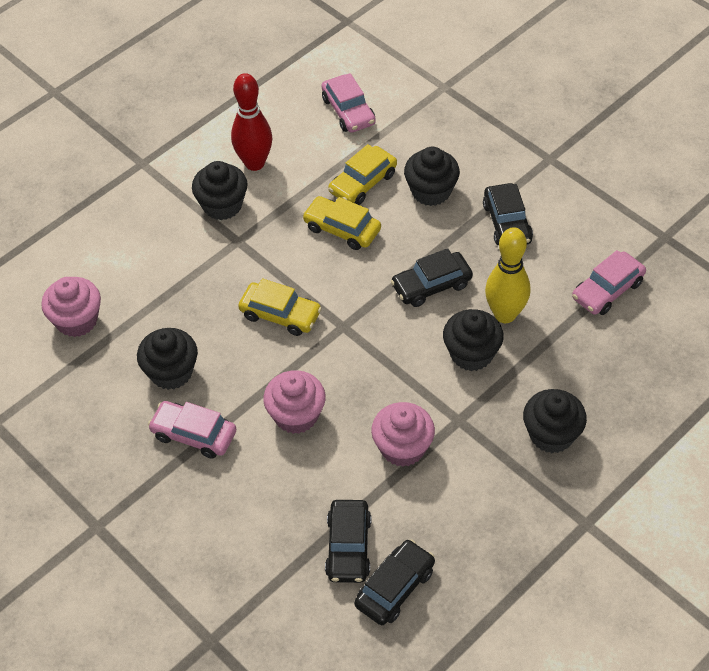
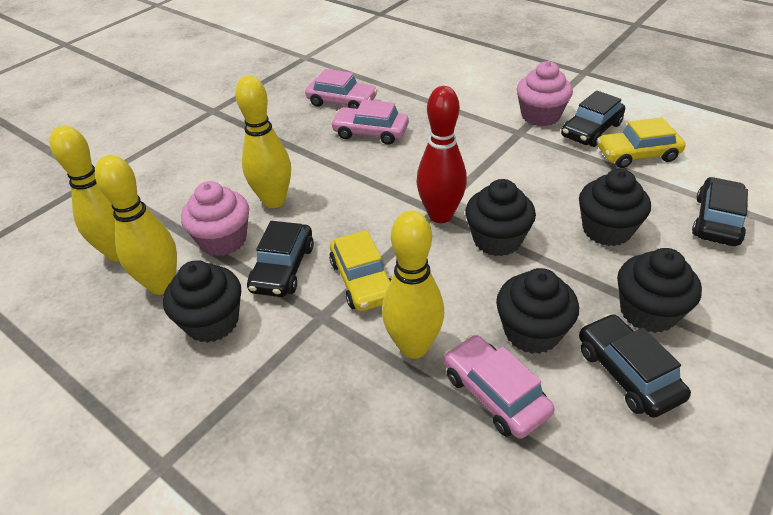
pink cupcake: [41,277,101,337] [263,370,326,434] [371,402,435,467] = 3 -> [181,181,249,256] [517,61,573,126] = 2
yellow bowling pin: [485,227,530,323] = 1 -> [50,125,119,262] [95,155,177,295] [235,76,291,208] [382,211,444,359] = 4
yellow car: [238,278,322,336] [302,196,381,250] [328,144,397,205] = 3 -> [329,230,391,311] [597,117,686,168] = 2

